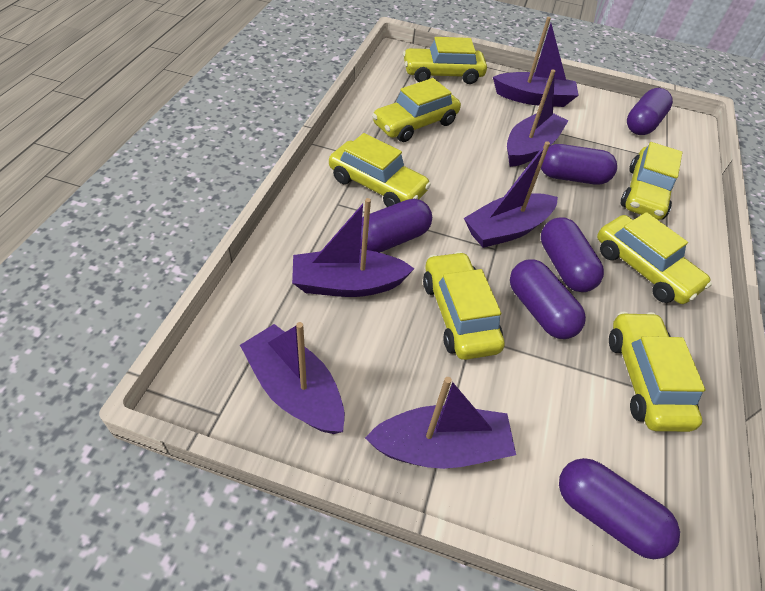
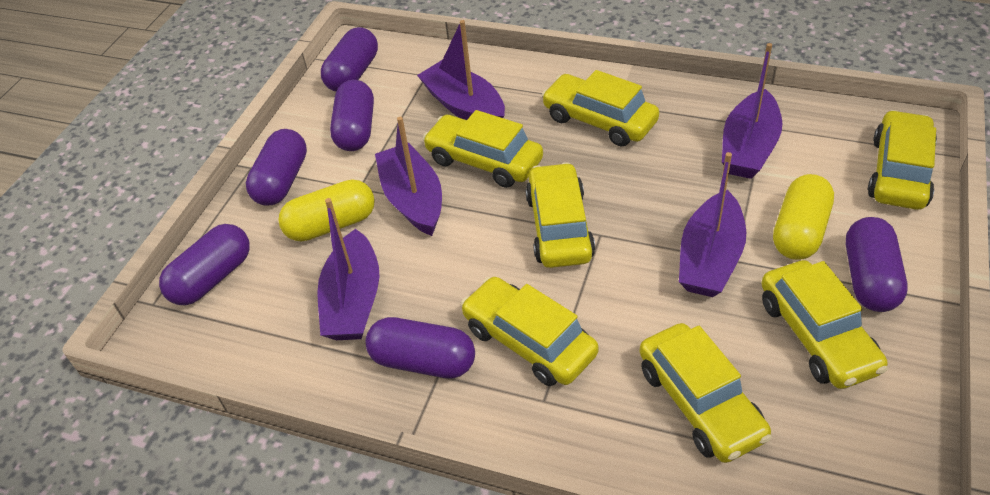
purple boat: [240,322,345,434] [292,198,415,297] [365,377,516,469] [464,141,558,248] [493,17,579,107] [507,69,568,167] = 6 -> [317,198,379,340] [375,117,442,236] [417,20,505,120] [679,152,746,297] [722,43,782,179] = 5
yellow capsule: none = 0 -> [278,179,375,241] [773,174,834,260] = 2

